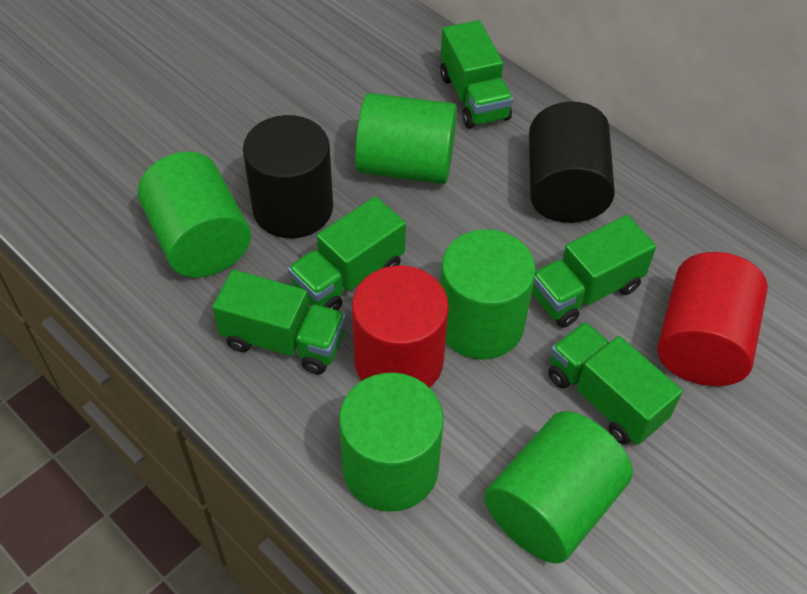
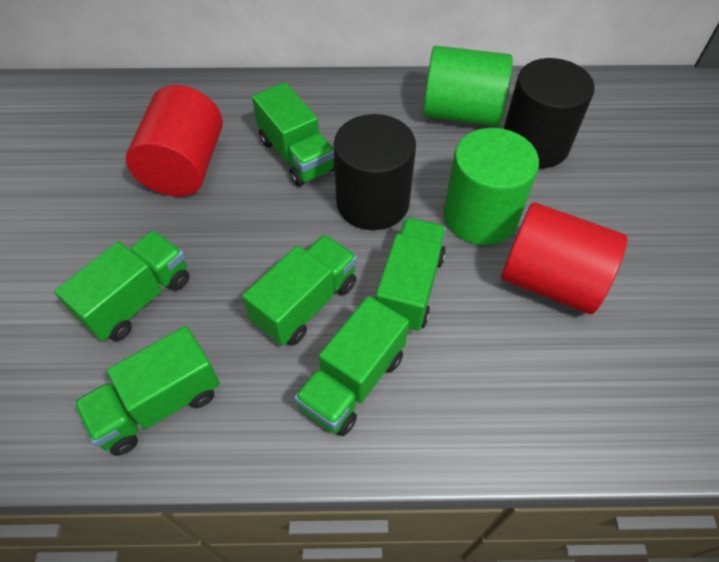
green cylinder: [138,152,251,278] [339,373,444,512] [355,93,457,184] [440,229,536,360] [484,411,633,564] = 5 -> [423,46,513,126] [444,128,539,245] = 2
green truck: [212,270,346,374] [288,196,406,310] [440,20,513,129] [532,215,656,328] [548,322,683,445] = 5 -> [54,230,189,341] [74,326,220,456] [242,234,357,346] [252,82,335,186] [294,296,409,436] [376,218,446,332] = 6

